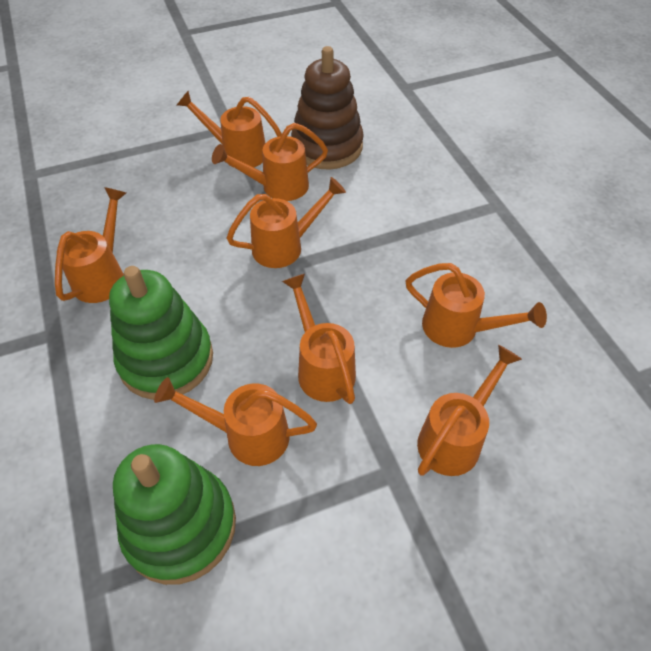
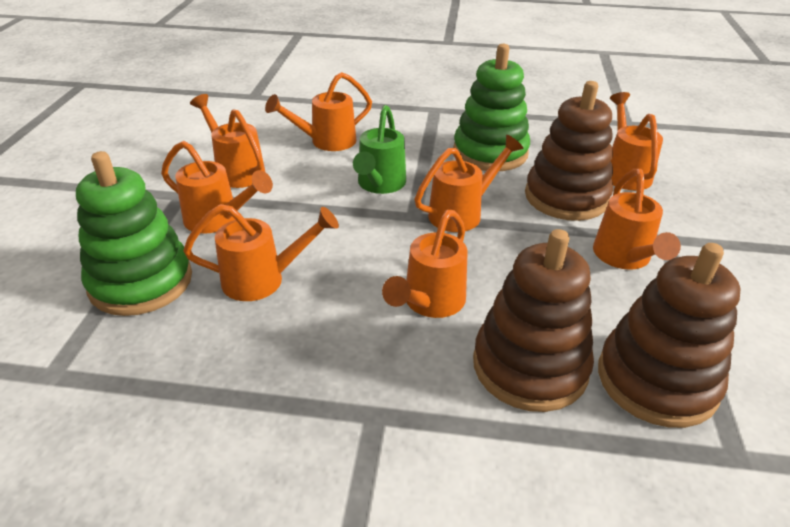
brown stacking toy: [291,46,364,170] = 1 -> [473,229,594,412] [525,81,613,221] [598,243,740,428] = 3
green watering can: none = 0 -> [353,105,406,194] = 1

